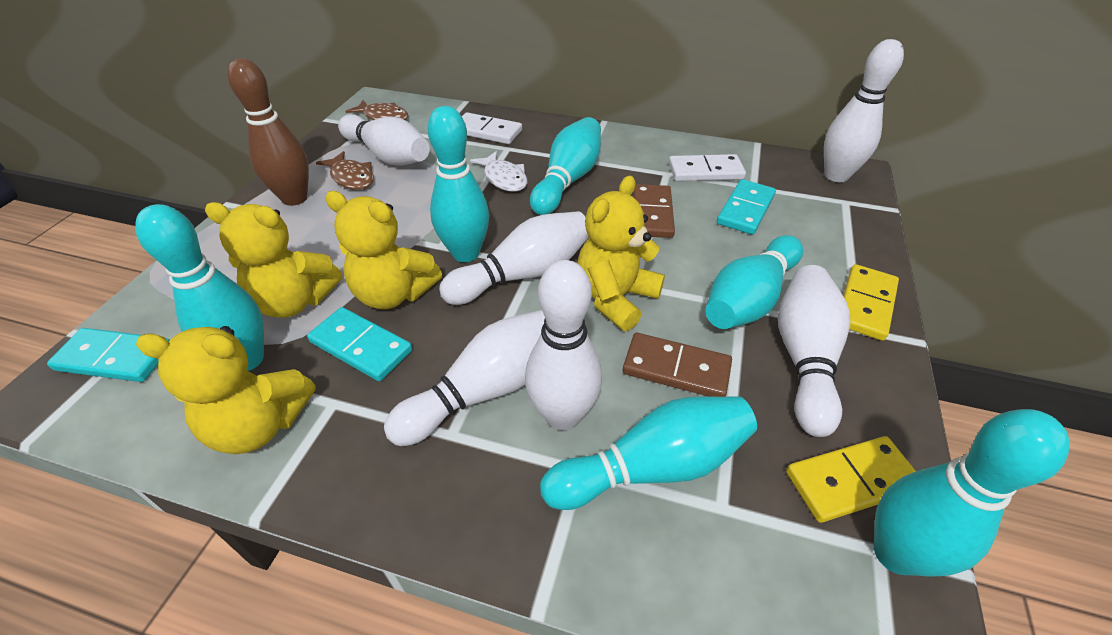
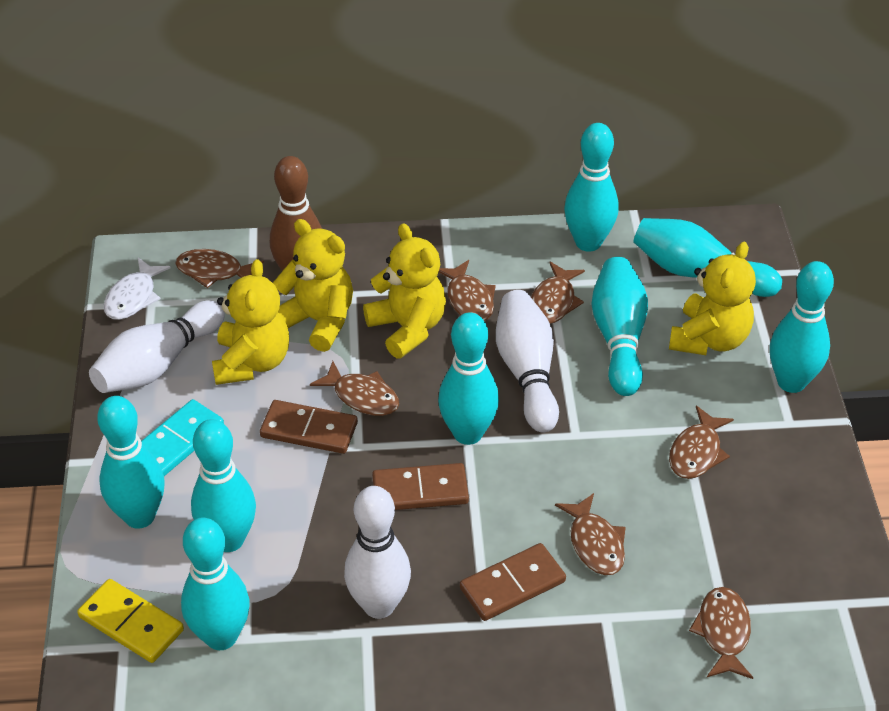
brown domino: [623,333,732,397] [633,184,675,238] = 2 -> [260,400,358,454] [372,463,469,510] [460,543,566,621] = 3
brown fish: [316,151,374,190] [345,100,408,120] = 2 -> [176,249,264,288] [310,361,399,416] [439,260,496,321] [531,262,585,324] [555,493,626,575] [669,406,734,479] [689,587,753,679] = 7
turquoise bowling pin: [135,204,264,371] [428,106,489,262] [530,117,601,215] [540,396,757,510] [705,235,803,329] [874,409,1069,577] = 6 -> [97,396,164,529] [181,517,250,650] [191,419,256,552] [438,312,499,445] [564,123,619,252] [592,257,648,396] [633,218,782,297] [770,261,834,393] = 8
turquoise domino: [47,328,170,382] [307,307,412,381] [717,179,776,235] = 3 -> [141,399,224,476] = 1
white bowling pin: [338,114,430,166] [384,310,545,446] [439,211,589,305] [525,260,602,430] [778,265,850,437] [824,39,904,182] = 6 -> [89,300,225,393] [344,486,411,619] [496,290,559,433] = 3
white domino: [462,112,522,144] [669,154,746,181] = 2 -> none = 0
yellow domino: [786,436,916,523] [843,264,899,341] = 2 -> [77,579,184,663] = 1

